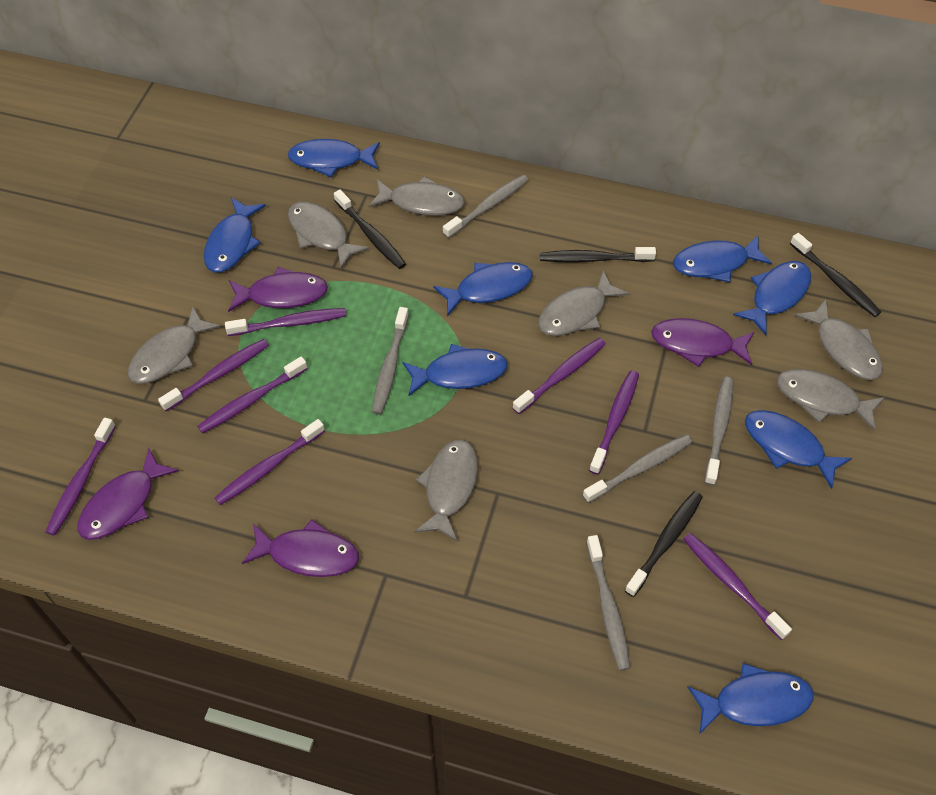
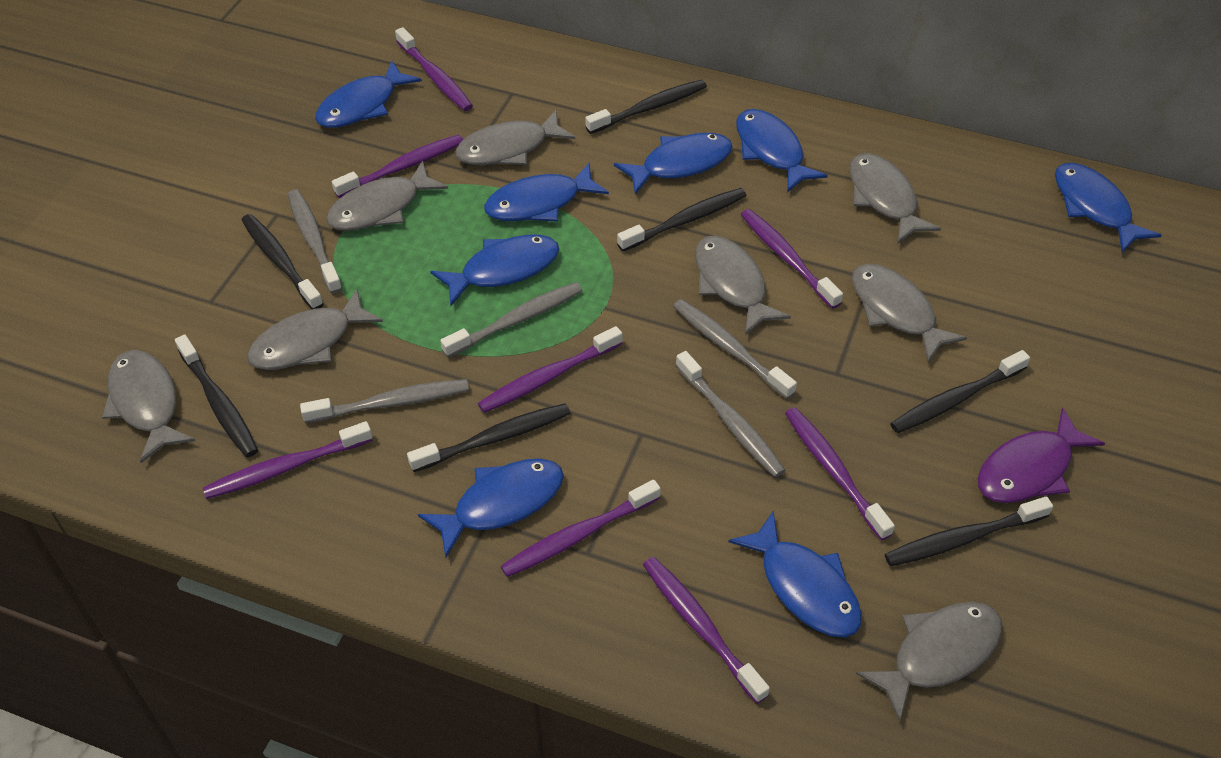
black toothbrush: [334,189,406,269] [540,247,656,263] [625,491,703,597] [790,233,881,317] = 4 -> [175,334,258,457] [242,214,323,309] [407,403,570,472] [585,79,707,134] [617,188,746,252] [885,496,1053,566] [890,350,1030,433] = 7
grey fish: [128,307,221,384] [288,201,369,269] [369,176,465,216] [415,440,478,542] [538,270,629,336] [777,369,885,431] [795,299,883,380] = 7 -> [102,350,195,463] [247,289,383,370] [326,161,448,231] [455,109,575,165] [695,235,791,335] [850,153,941,244] [852,264,967,362] [856,602,1002,722] = 8
purple fish: [78,447,179,540] [228,267,328,312] [242,519,359,577] [651,318,754,367] = 4 -> [978,407,1105,503] = 1

